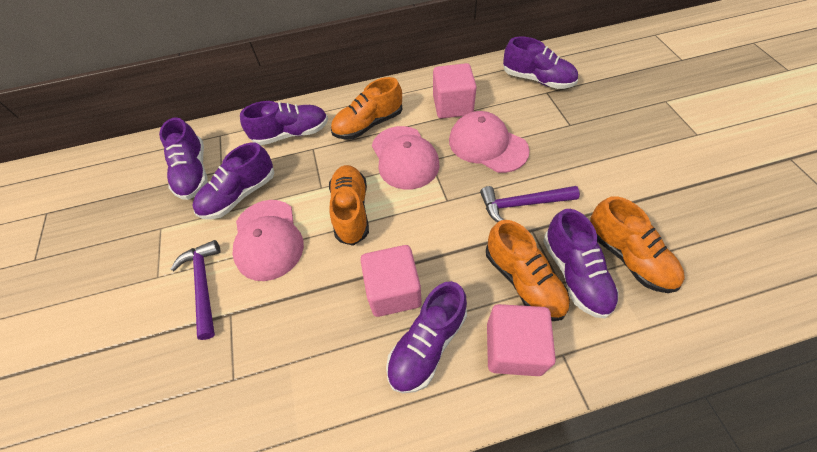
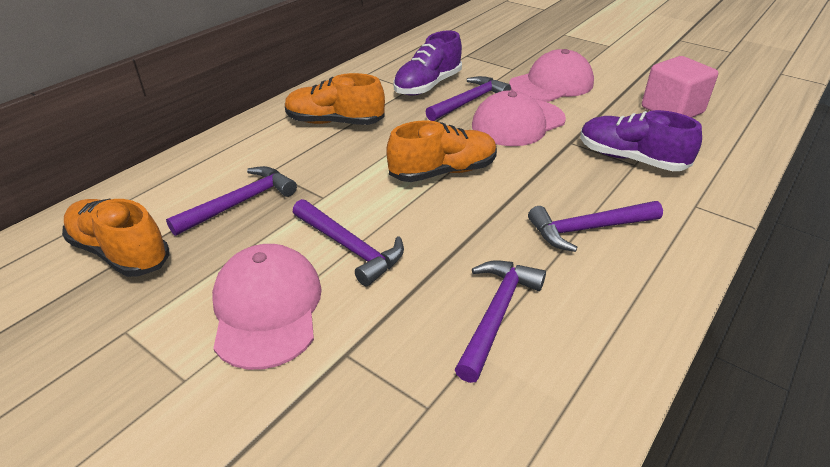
orange shoe: [329,165,369,246] [331,77,402,140] [486,220,570,321] [590,196,685,293] = 4 -> [62,199,170,277] [285,73,385,125] [386,120,497,182] = 3
pink cube: [360,245,422,317] [433,63,477,119] [487,304,556,376] = 3 -> [642,56,718,118] = 1
purple hammer: [170,240,220,340] [480,186,580,222] = 2 -> [166,166,297,236] [293,199,404,286] [425,76,511,121] [455,260,546,383] [528,201,663,252] = 5
purple shoe: [159,117,207,200] [192,142,274,219] [240,101,328,145] [386,281,467,393] [503,37,578,89] [543,209,619,318] = 6 -> [393,31,462,96] [580,110,702,171] = 2

